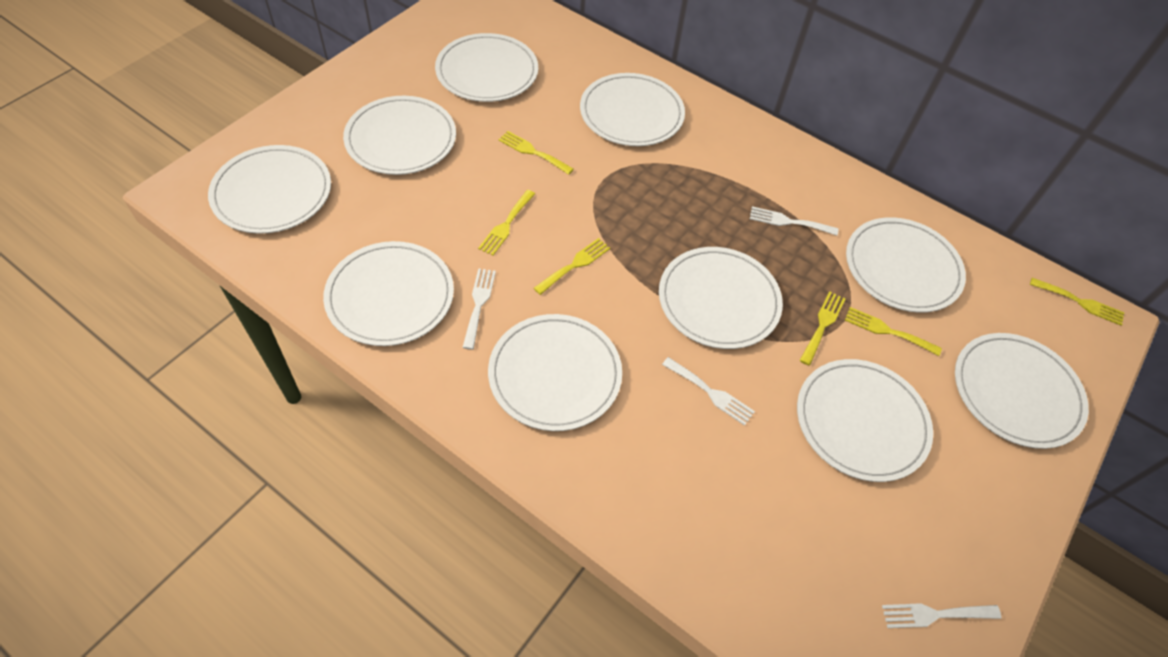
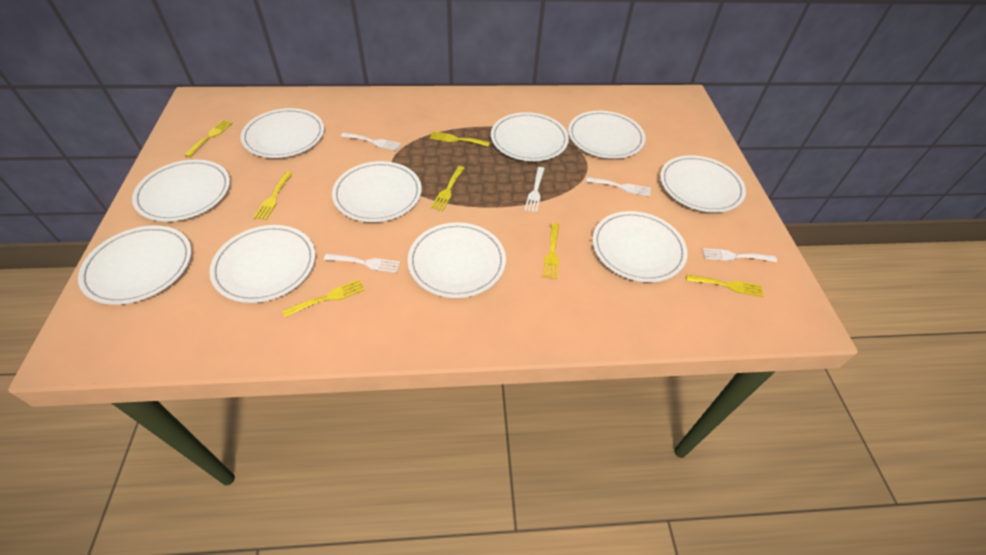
white fork: [462,268,496,350] [662,357,755,426] [750,206,838,236] [882,603,1001,628] = 4 -> [324,254,400,273] [341,132,401,151] [525,167,545,213] [586,177,651,197] [702,248,777,262] = 5
yellow fork: [478,190,535,256] [498,131,574,175] [533,238,610,295] [800,291,845,366] [845,307,942,356] [1030,278,1124,326] = 6 -> [184,120,233,157] [253,172,293,220] [283,279,364,317] [430,131,490,147] [431,166,465,211] [543,223,559,279] [686,275,763,297] = 7

